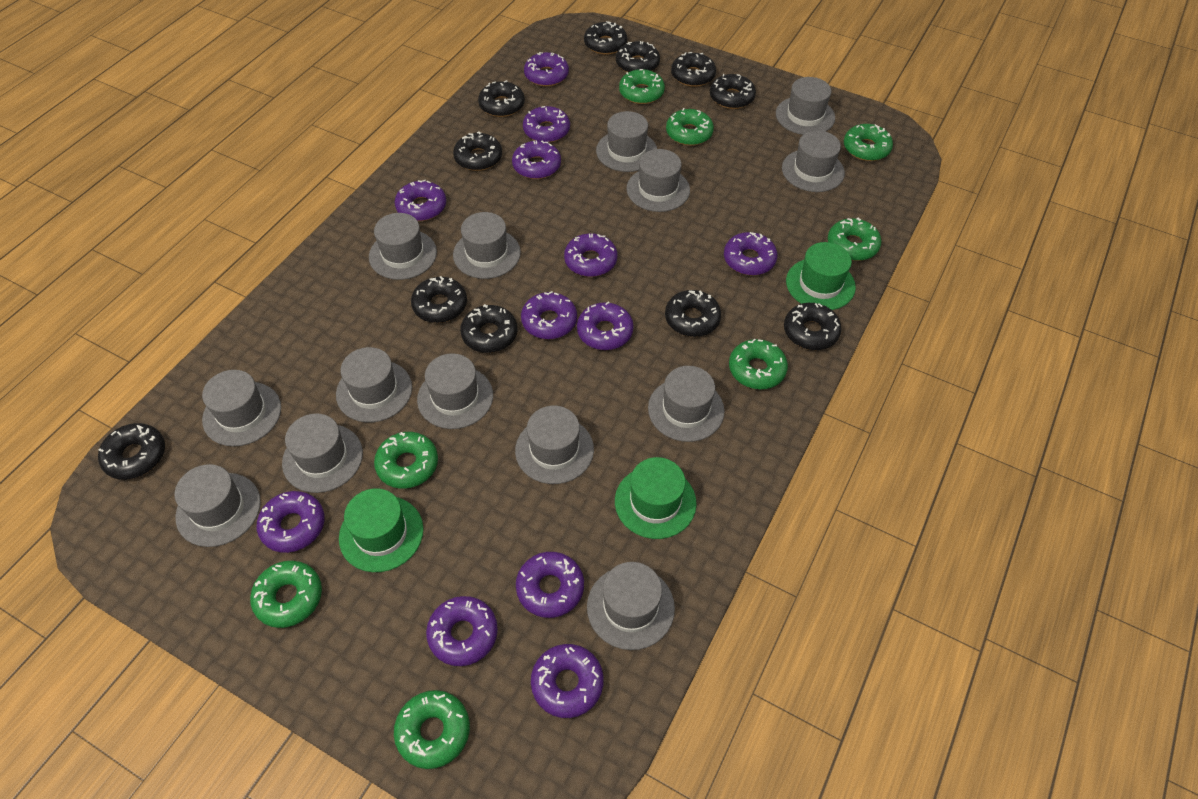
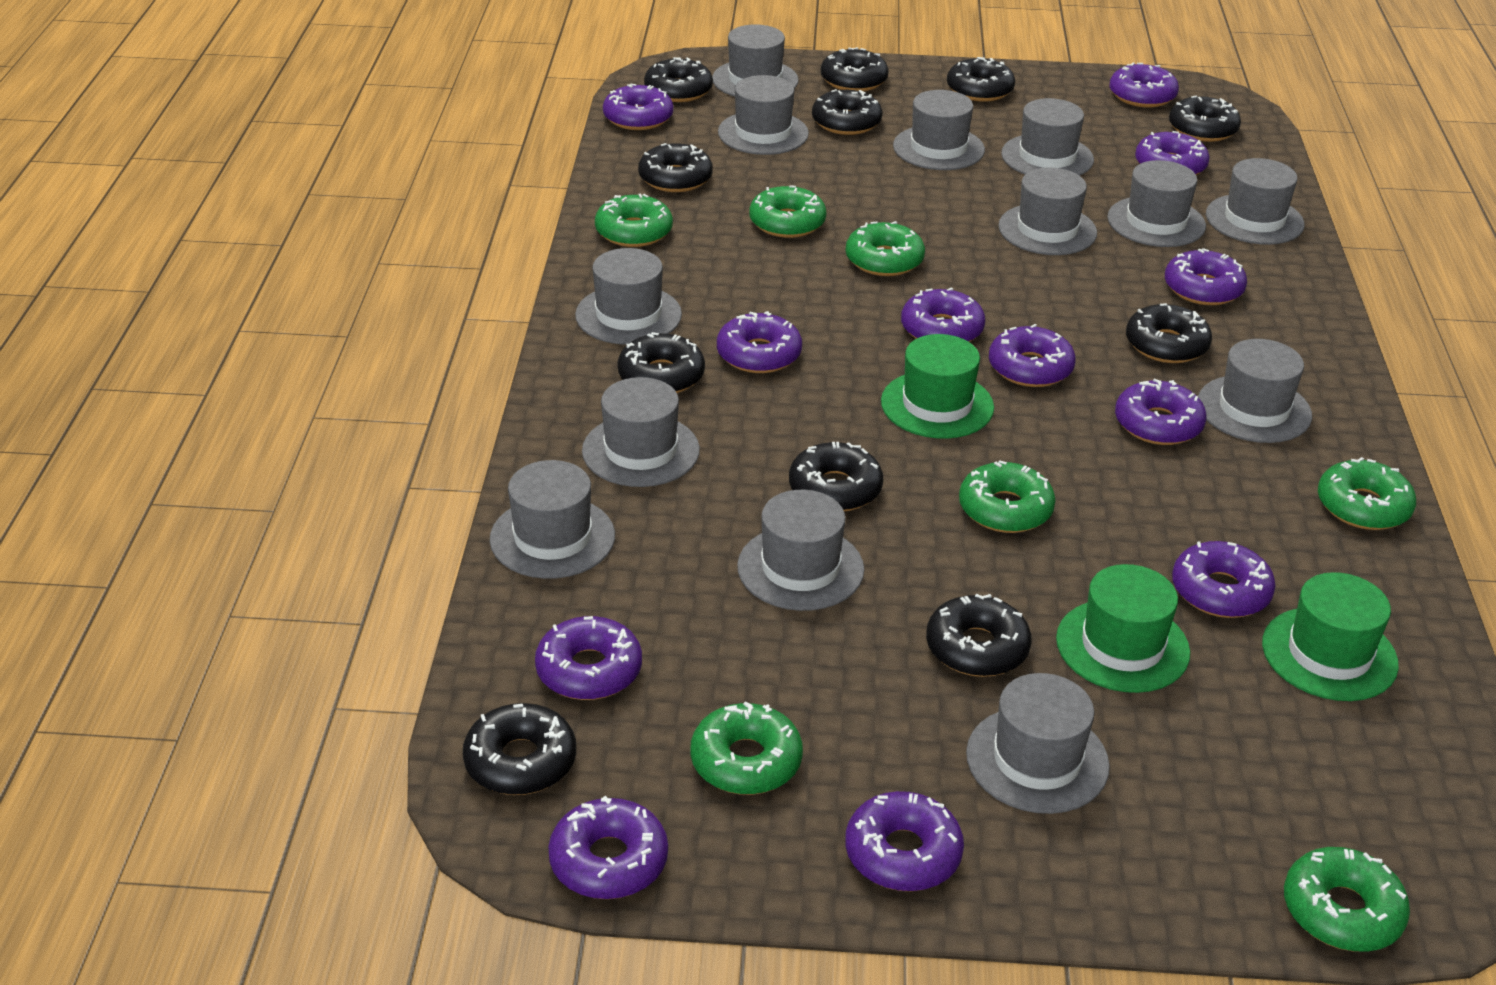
green donut: [250,561,322,628] [374,432,438,489] [394,690,470,769] [619,69,665,104] [666,108,714,146] [729,338,788,389] [828,218,881,261] [844,124,893,161] = 8 -> [595,194,673,247] [690,702,803,795] [749,185,827,238] [846,221,925,276] [959,460,1056,533] [1284,847,1410,952] [1318,457,1416,530] = 7
grey hat: [175,464,261,547] [202,370,281,446] [282,413,363,493] [336,347,412,422] [369,213,437,280] [417,353,493,429] [453,212,521,279] [515,406,594,484] [587,562,675,650] [596,111,657,172] [626,149,690,212] [648,366,725,442] [776,77,835,135] [782,130,845,192] = 14 -> [490,460,615,579] [575,248,682,345] [582,377,700,487] [712,24,799,97] [718,75,809,155] [737,490,864,611] [893,90,985,170] [966,673,1110,814] [998,167,1097,255] [1001,98,1094,176] [1107,160,1206,247] [1198,339,1312,443] [1206,158,1305,245] = 13

